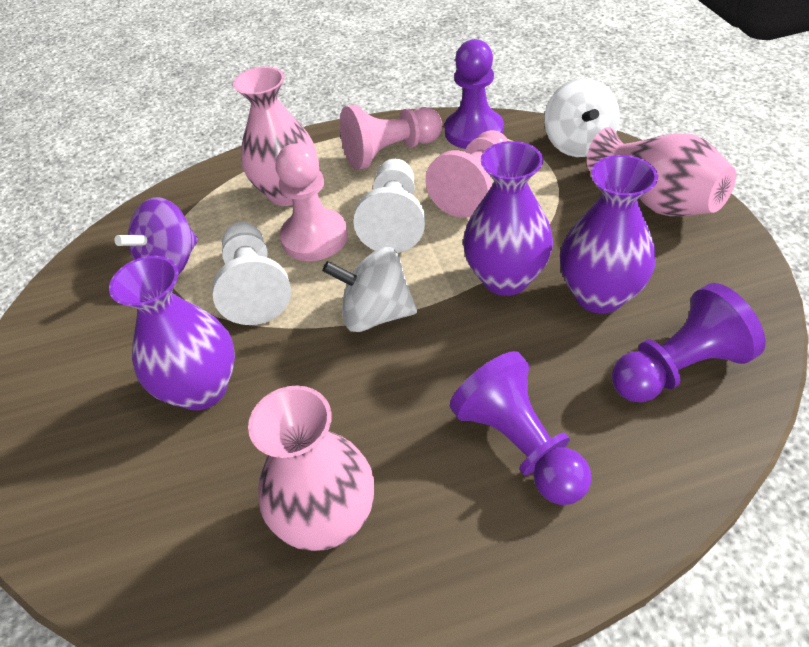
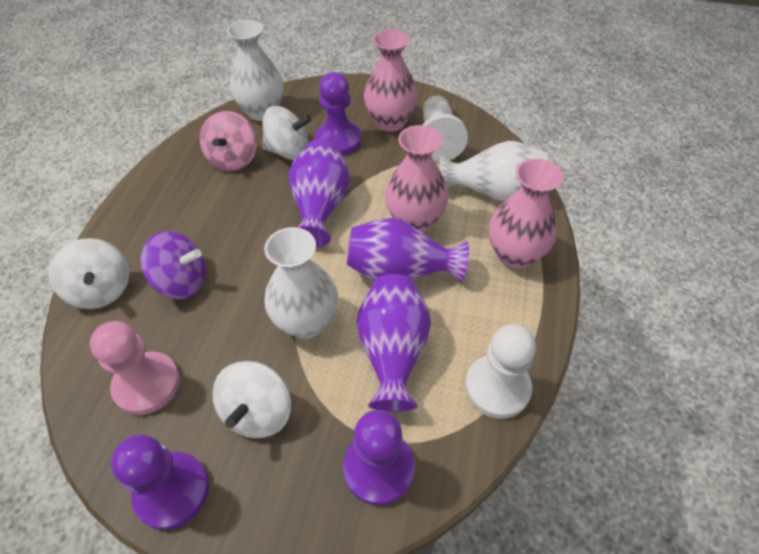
pink pawn: [275,143,348,261] [340,105,442,170] [426,130,508,218] = 3 -> [90,321,180,415] = 1
pink spinning top: none = 0 -> [200,111,257,171] = 1
white spinning top: [322,247,417,332] [544,79,620,157] = 2 -> [49,238,129,309] [213,361,291,438] [262,106,312,160] = 3
white vase: none = 0 -> [227,20,283,121] [264,227,338,338] [440,141,548,201] = 3

